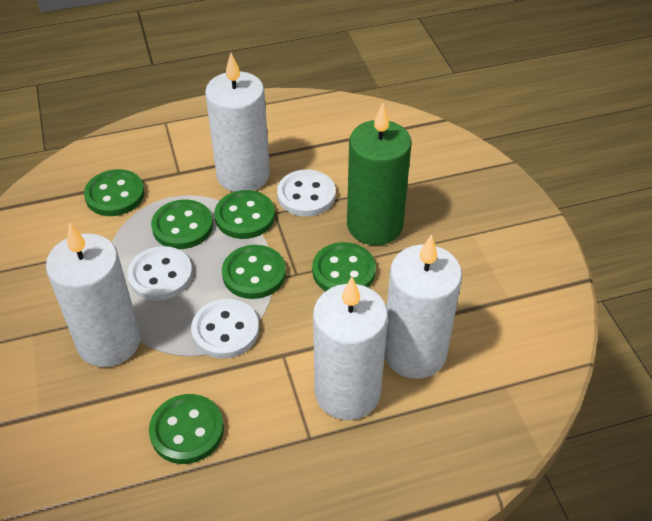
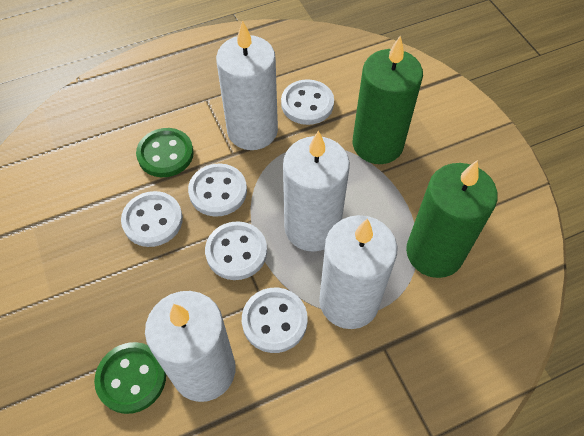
green button: [84,169,145,216] [149,394,224,464] [151,200,213,249] [214,190,275,239] [222,245,286,299] [312,242,376,291] = 6 -> [94,342,166,414] [136,128,194,177] = 2
green candle: [347,103,412,245] = 1 -> [353,36,423,164] [406,160,498,278] = 2
white button: [127,246,193,301] [191,299,259,359] [277,170,336,216] = 3 -> [121,191,183,247] [188,163,247,217] [205,221,267,280] [242,288,308,353] [281,79,334,125] = 5

